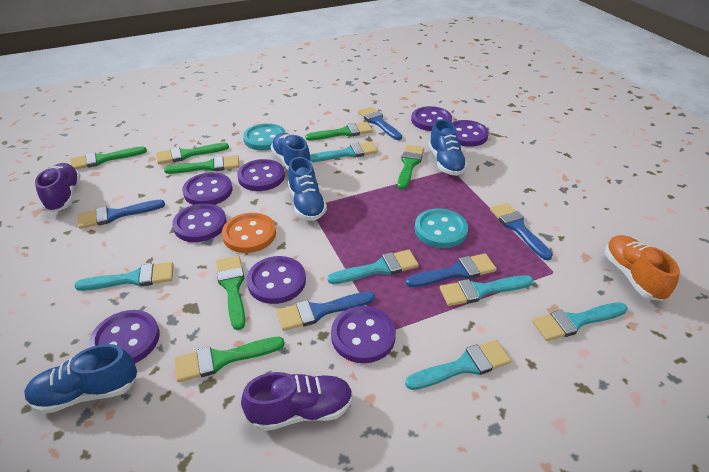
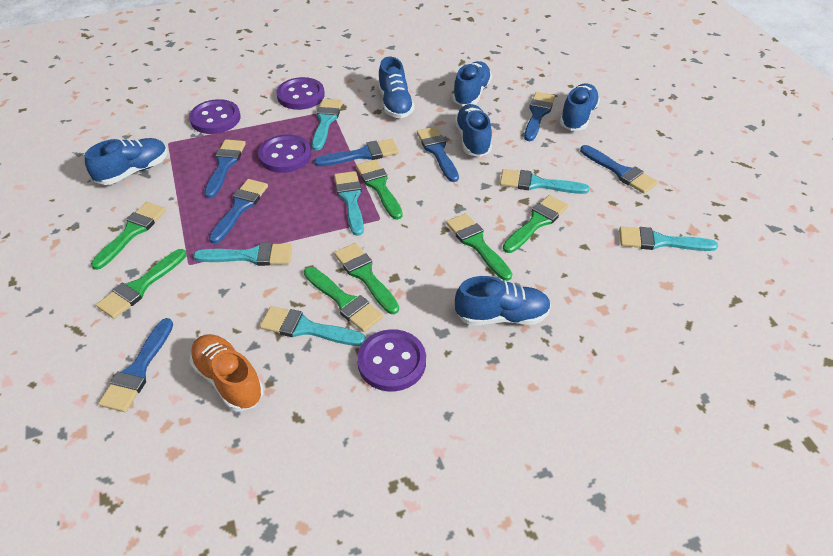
blue brush: [78,200,165,229] [277,291,375,331] [358,107,402,140] [406,253,497,287] [490,203,553,260] = 5 -> [98,318,173,412] [204,139,246,198] [209,179,268,244] [314,139,399,166] [417,127,459,182] [524,92,555,141] [580,145,658,194] = 7
blue shoe: [24,344,137,414] [271,133,312,170] [288,157,327,221] [429,119,467,176] = 4 -> [85,138,168,185] [378,57,415,118] [452,61,492,106] [455,104,492,157] [455,276,551,325] [560,83,600,131] = 6
orange button: [222,213,276,253] = 1 -> none = 0
purple button: [89,310,160,363] [172,203,227,242] [182,172,232,205] [237,159,285,191] [247,256,306,304] [331,306,396,363] [411,106,452,131] [452,120,489,147] = 8 -> [189,99,241,134] [258,134,311,173] [276,77,325,110] [357,329,426,392] = 4
purple shoe: [35,163,81,212] [241,372,353,431] = 2 -> none = 0
turquoise button: [243,123,286,150] [414,208,468,248] = 2 -> none = 0

